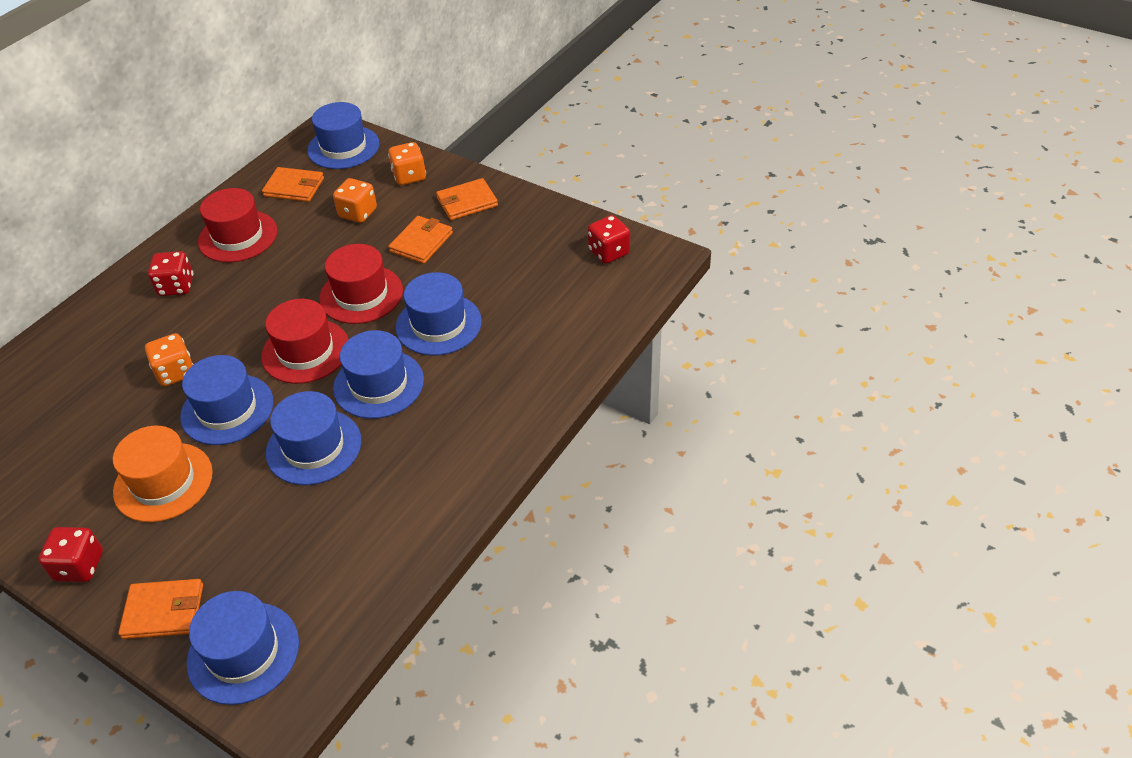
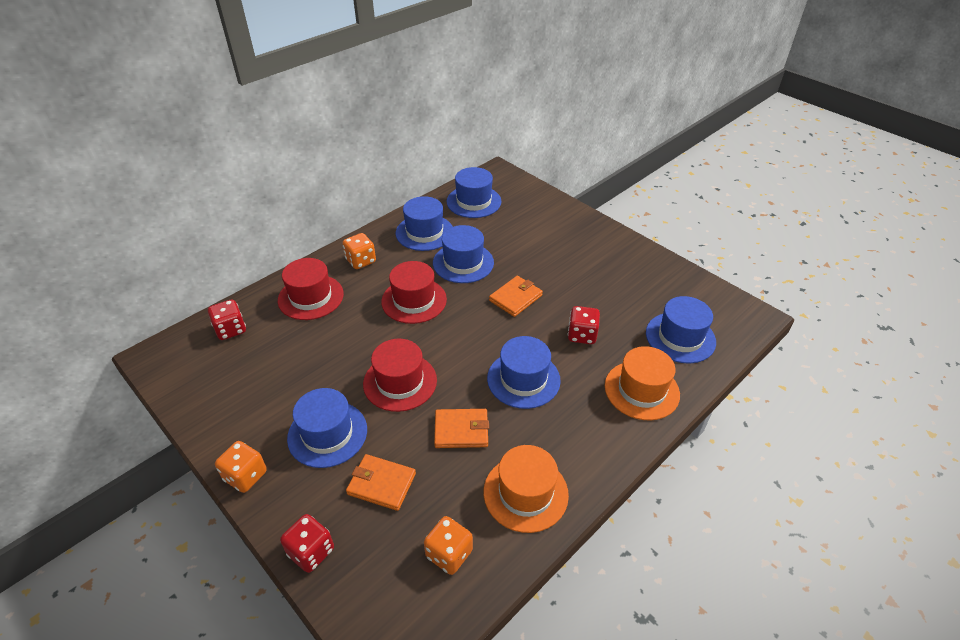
orange hat: [113,426,213,522] = 1 -> [484,445,569,533] [605,346,680,420] = 2
orange wallet: [118,579,203,639] [262,167,324,202] [388,216,453,264] [436,178,498,220] = 4 -> [346,454,416,511] [434,409,489,448] [489,276,543,317] = 3

